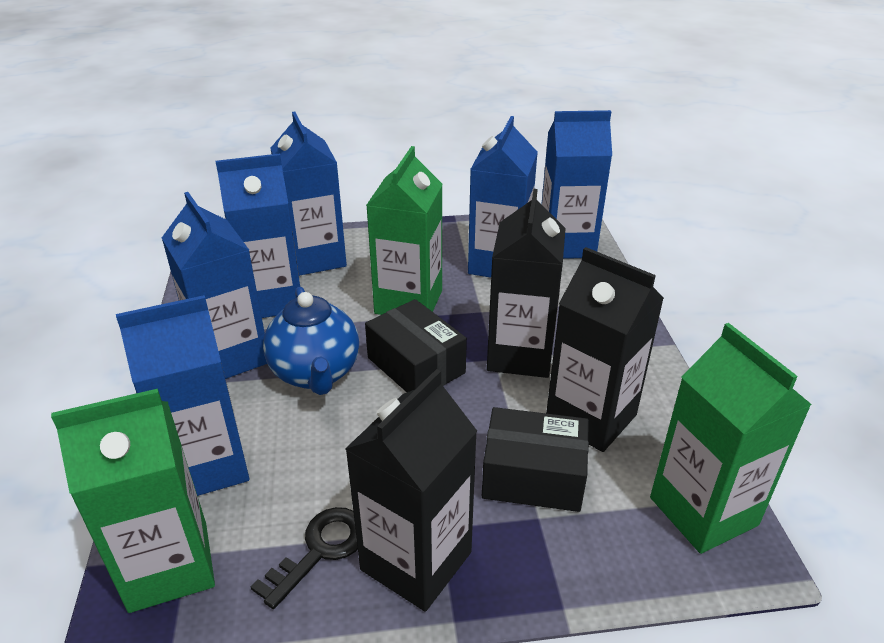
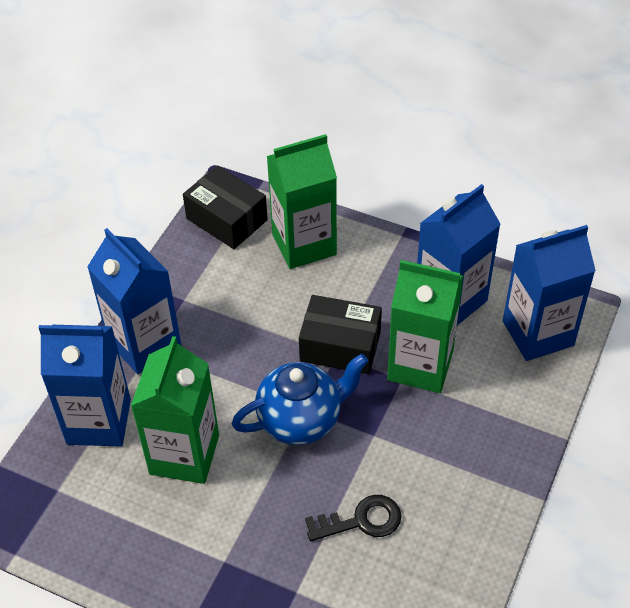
black carton: [345,369,477,611] [487,189,566,378] [546,247,664,452] = 3 -> none = 0
blue carton: [116,295,250,496] [162,192,267,379] [216,153,300,318] [270,111,347,276] [468,116,538,278] [542,110,612,259] = 6 -> [39,325,131,447] [87,228,182,374] [417,184,501,325] [503,225,596,361] = 4

